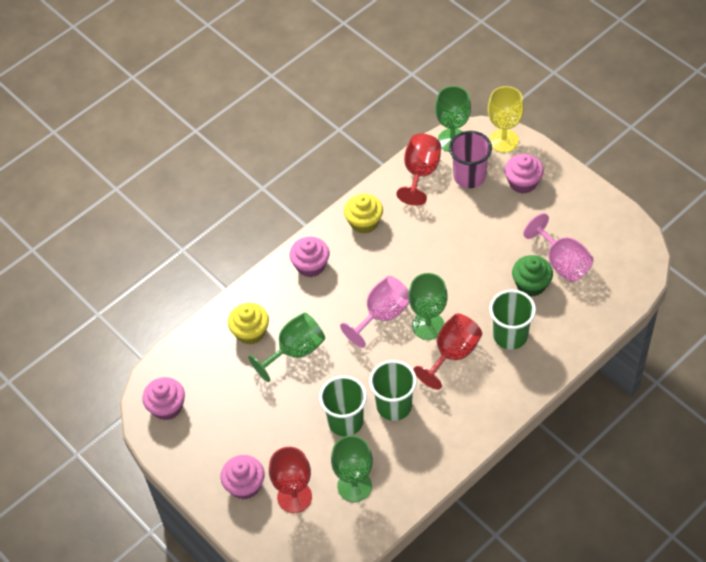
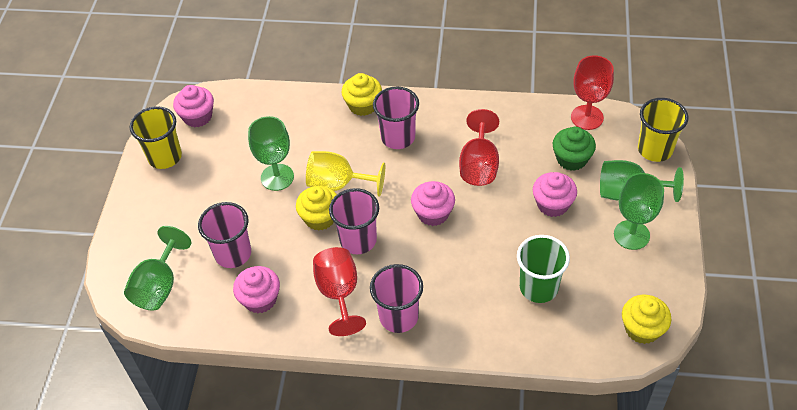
green cup: [319,376,367,436] [369,360,417,421] [489,290,536,350] = 3 -> [517,235,570,303] = 1
pink cup: [449,131,492,188] = 1 -> [198,202,251,268] [329,188,379,254] [370,264,423,333] [373,87,419,149] = 4
pink goblet: [340,276,409,348] [523,213,594,282] = 2 -> none = 0
yellow cup: none = 0 -> [130,106,182,169] [638,98,688,162] = 2
yellow cupcake: [228,303,269,345] [344,194,383,234] = 2 -> [296,186,337,231] [341,73,382,116] [622,295,672,344] = 3

